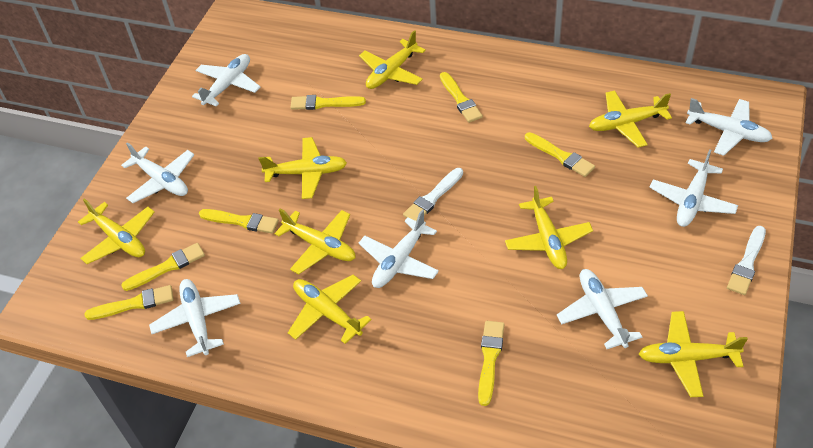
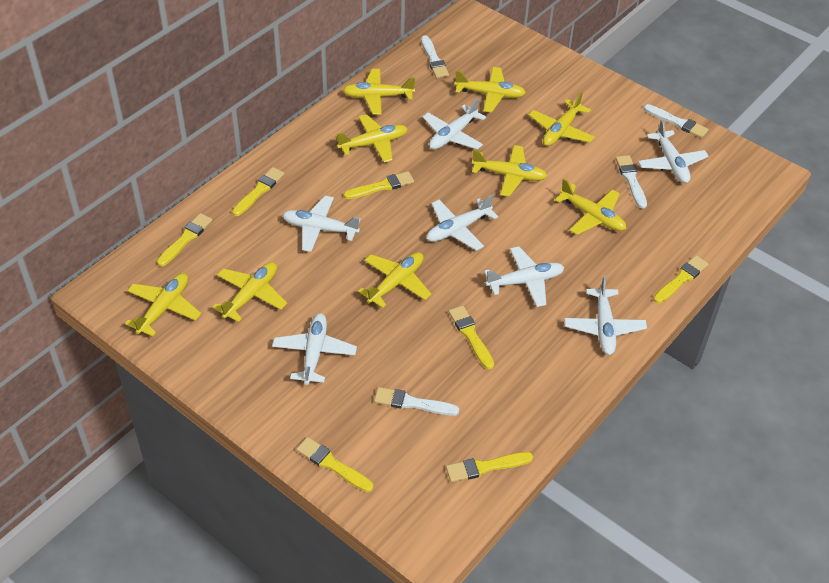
white brush: [403,168,463,221] [727,226,766,295] = 2 -> [374,387,459,416] [421,35,449,78] [616,155,647,209] [644,104,709,138] = 4
yellow plane: [78,198,155,264] [259,137,347,199] [275,209,355,274] [288,275,372,344] [359,30,426,89] [505,186,593,269] [589,90,672,147] [639,311,748,397] = 8 -> [125,273,201,336] [212,262,287,322] [335,114,408,163] [342,69,415,115] [358,252,431,308] [454,67,526,113] [472,145,547,197] [529,91,595,146] [555,178,626,235] = 9

